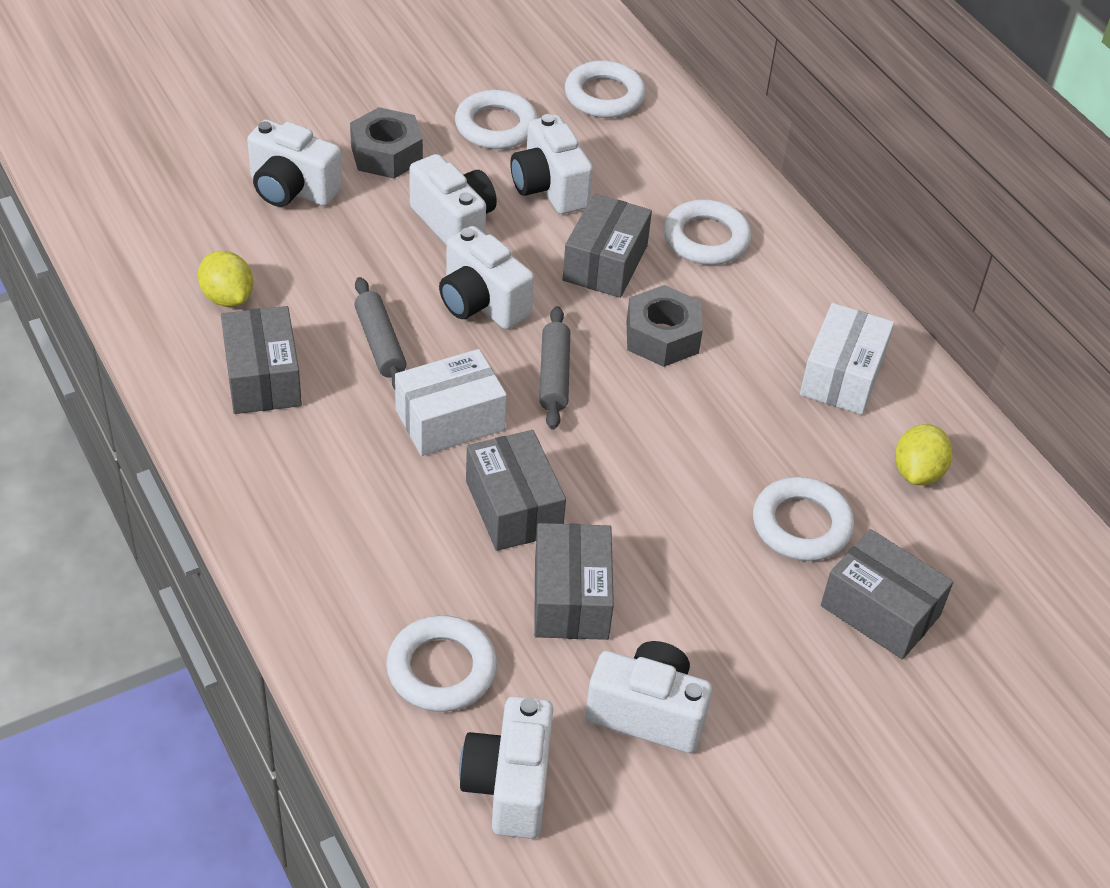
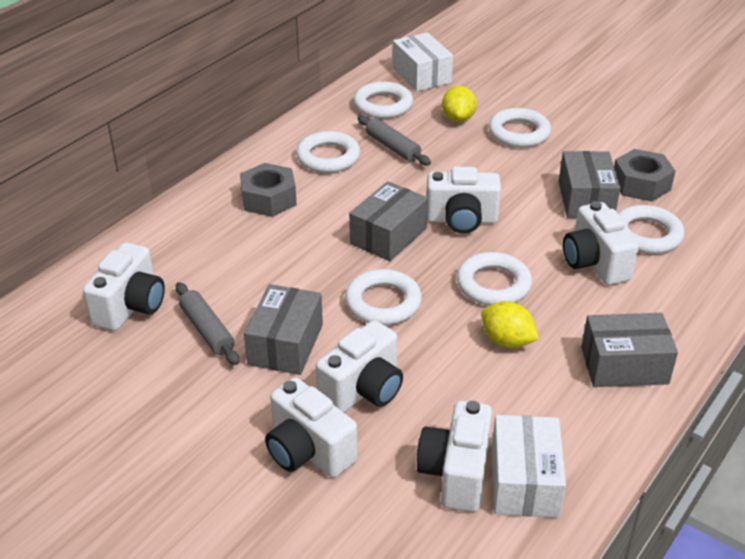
grey box: [221,306,302,414] [466,430,566,551] [534,523,614,640] [562,193,652,298] [821,529,953,659] = 5 -> [244,284,323,375] [349,181,428,261] [559,151,620,218] [581,313,678,387] = 4
white ring: [386,615,497,712] [455,90,538,149] [565,61,646,118] [664,200,751,265] [753,477,854,561] = 5 -> [296,131,360,173] [345,269,422,325] [354,81,413,119] [457,252,532,306] [489,108,551,148] [618,205,684,254] = 6

